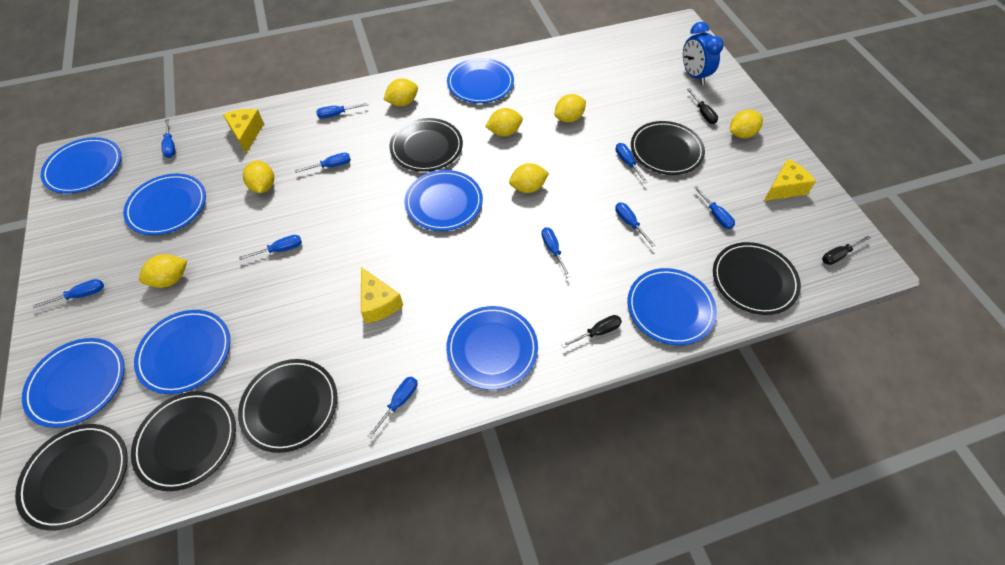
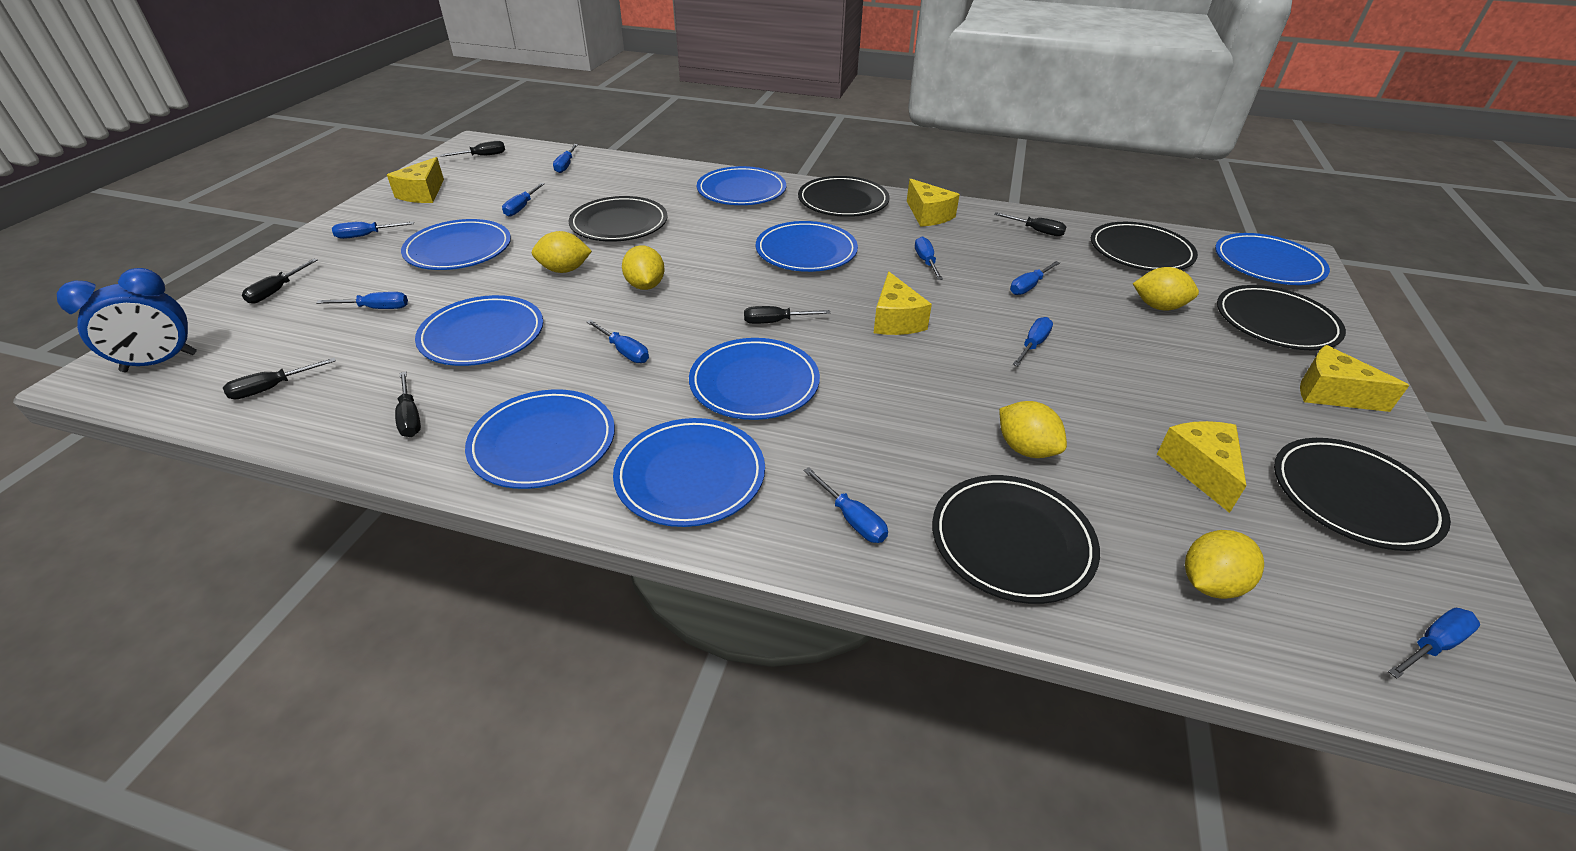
black screwdriver: [561,315,622,348] [687,88,718,124] [822,235,871,265] = 3 -> [223,358,336,399] [242,259,318,304] [395,372,421,437] [440,141,505,157] [744,306,830,324] [994,212,1066,236] = 6
yellow cheese: [223,109,264,154] [361,267,403,323] [764,159,816,201] = 3 -> [387,157,444,203] [874,271,932,335] [907,178,960,227] [1157,421,1247,513] [1300,345,1410,412] = 5
yellow lemon: [139,254,187,288] [243,161,274,193] [383,78,418,106] [485,108,523,136] [509,163,549,193] [555,94,586,122] [730,110,763,138] = 7 -> [532,231,592,273] [622,246,665,290] [999,401,1067,458] [1132,267,1199,311] [1185,530,1264,599] = 5

